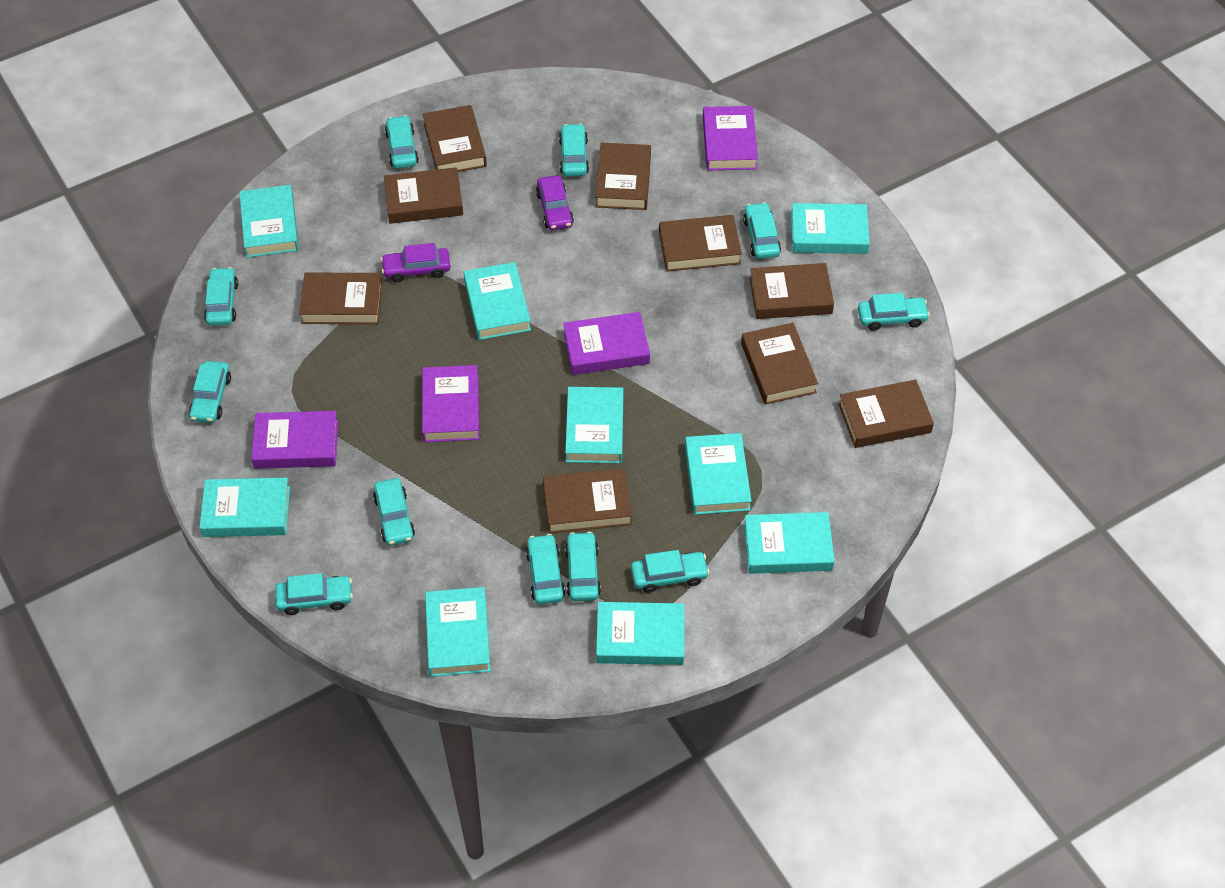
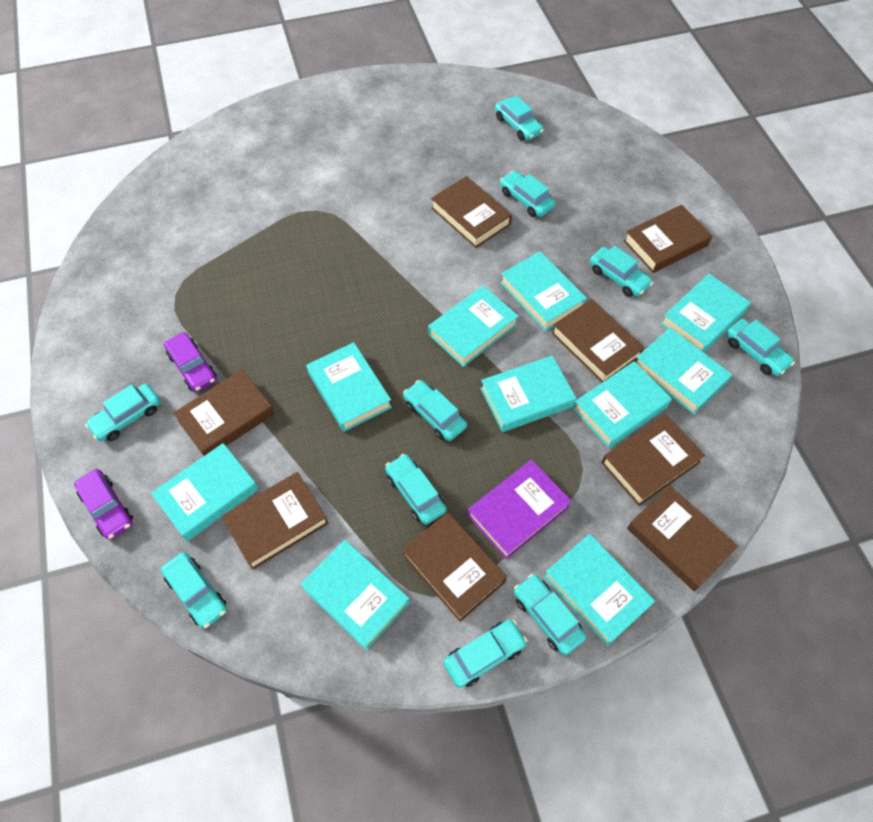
brown book: [299,272,383,324] [384,167,463,224] [423,105,487,172] [543,468,632,533] [596,143,651,210] [659,215,742,272] [741,323,818,404] [750,263,834,319] [838,380,934,448] = 9 -> [173,370,275,456] [221,472,329,570] [402,512,507,622] [431,176,512,248] [552,299,644,382] [601,414,705,506] [624,205,713,273] [627,485,738,591] = 8
purple book: [251,411,338,469] [422,365,479,442] [563,312,650,375] [703,106,758,170] = 4 -> [468,460,572,559] = 1
turquoise book: [199,478,290,537] [239,185,299,258] [425,587,490,677] [464,262,531,340] [565,387,624,463] [596,602,684,665] [685,433,752,515] [744,512,835,574] [791,203,870,254] = 9 -> [151,443,259,541] [300,540,410,650] [306,342,392,432] [428,285,519,367] [480,355,576,432] [500,251,587,331] [544,534,655,646] [573,361,672,448] [636,327,732,415] [660,274,751,352] = 10
turquoise car: [189,361,231,423] [204,267,238,326] [275,573,353,615] [373,478,415,546] [385,115,419,169] [525,534,565,605] [559,124,589,176] [565,532,601,601] [631,550,709,593] [743,202,781,259] [858,293,930,331] = 11 -> [85,384,160,441] [161,552,227,628] [385,454,447,525] [403,380,467,441] [443,619,527,688] [495,95,544,141] [500,171,556,217] [514,574,586,655] [590,246,653,297] [726,319,795,376] = 10

